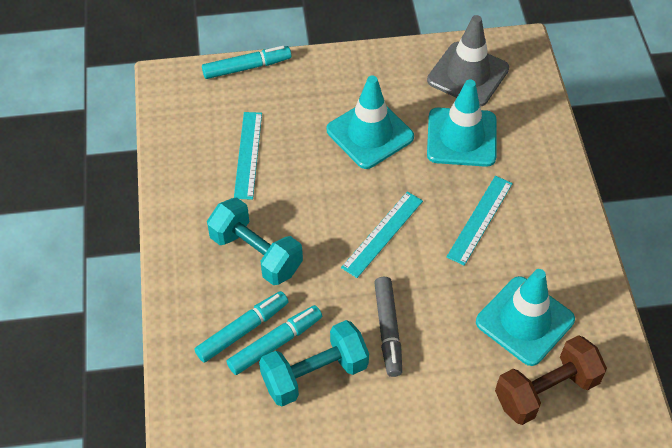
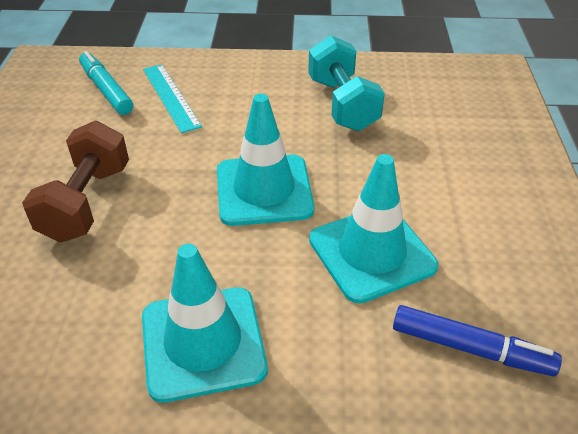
blue marker: none = 0 -> [393,305,562,376] = 1
grey marker: [374,277,402,377] = 1 -> none = 0
grey traffic cone: [427,15,509,107] = 1 -> none = 0
turquoise dumbbell: [207,197,303,285] [259,320,369,407] = 2 -> [308,35,385,131] = 1
turquoise marker: [194,291,289,363] [202,46,291,79] [227,305,322,375] = 3 -> [79,51,133,115] = 1
turquoise ruler: [234,112,262,200] [341,191,423,278] [447,176,513,266] = 3 -> [143,64,202,133] = 1

